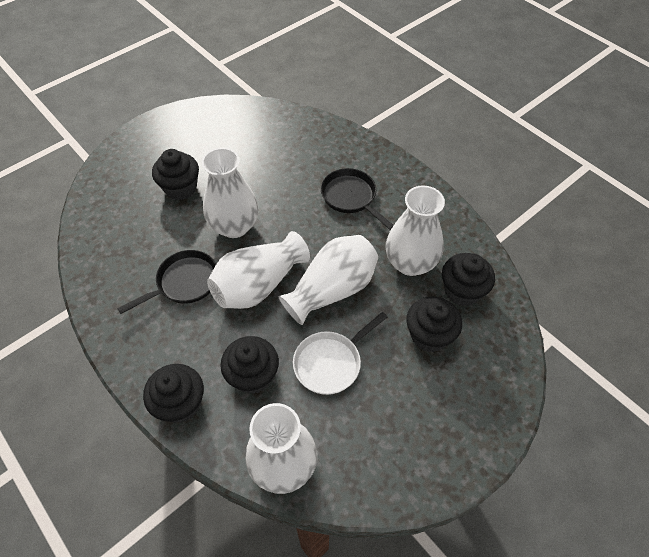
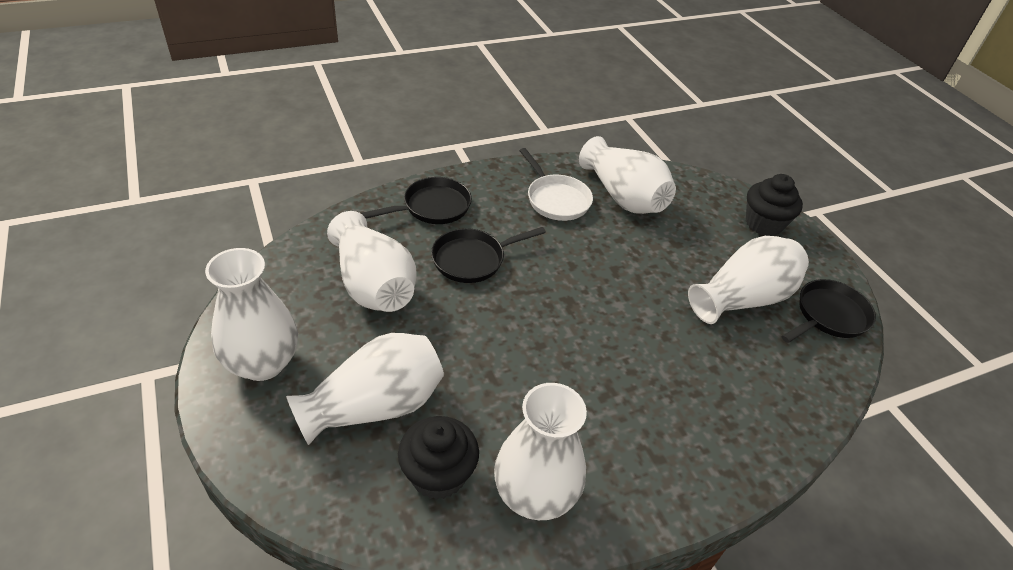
black cupcake: [143,364,204,423] [152,149,199,200] [220,336,279,394] [406,296,462,352] [442,253,495,306] = 5 -> [398,416,479,500] [746,174,803,236] = 2
black pan: [117,250,216,314] [321,168,394,230] = 2 -> [361,177,472,224] [431,227,546,283] [782,279,876,343] = 3
white vase: [201,148,258,238] [207,231,310,309] [246,403,317,494] [278,235,378,325] [386,185,445,276] = 5 -> [205,248,298,381] [286,333,444,445] [327,211,417,312] [494,383,587,520] [579,136,676,214] [688,236,809,324] = 6

